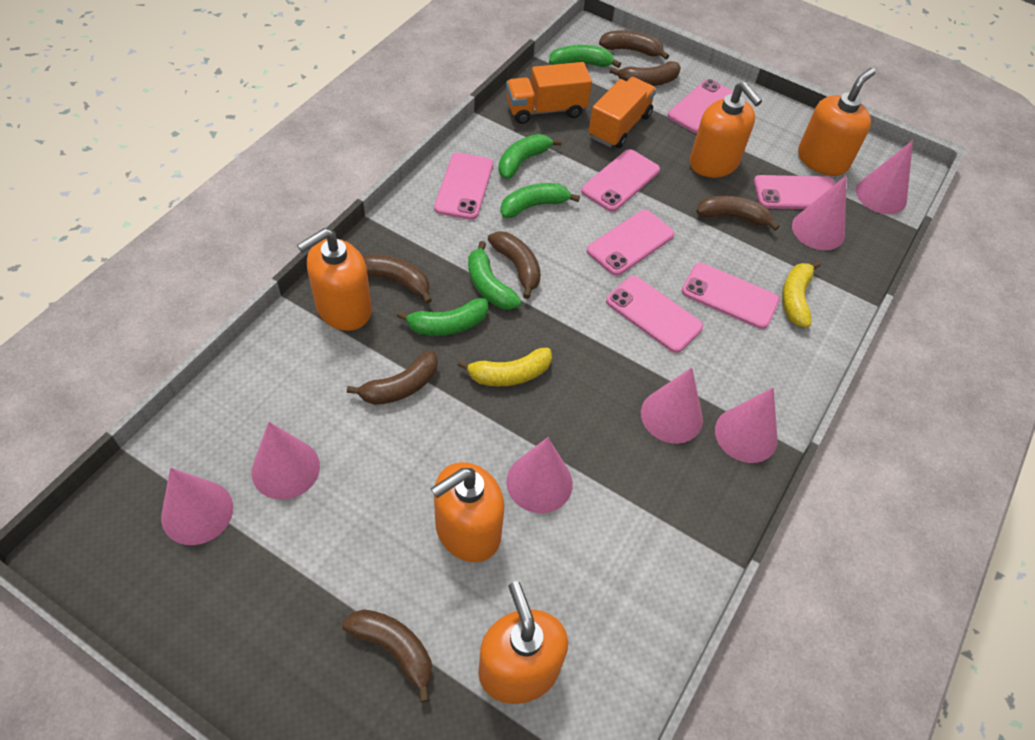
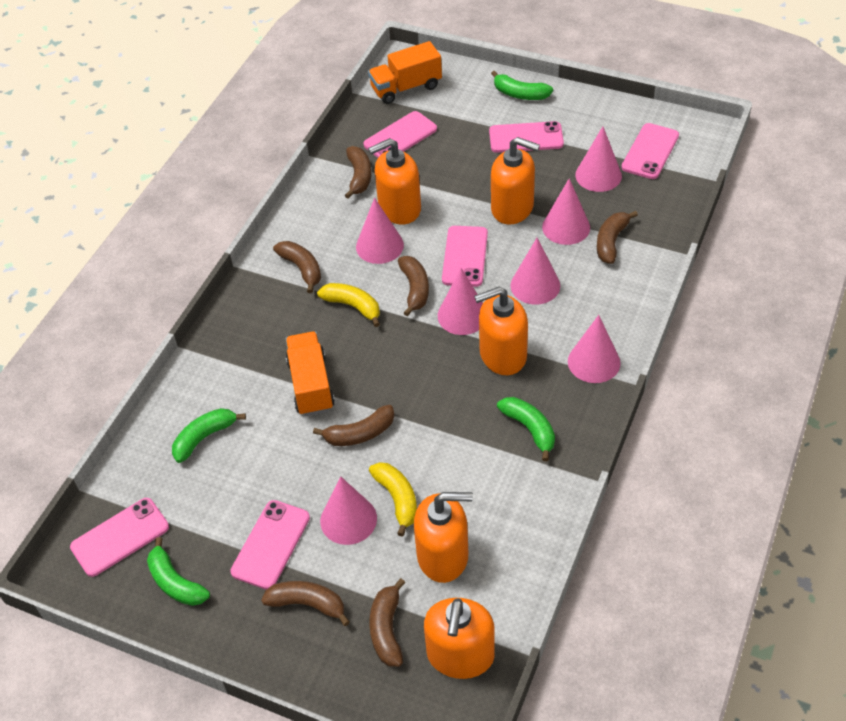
green banana: [397,298,488,336] [468,241,521,310] [498,134,561,179] [500,183,580,218] [549,45,621,68] = 5 -> [147,537,210,606] [172,408,246,463] [491,71,553,100] [497,397,555,461] = 4
pink phone: [434,153,493,220] [581,149,660,212] [587,210,674,276] [606,276,703,353] [668,79,733,133] [682,263,780,329] [754,175,836,209] = 7 -> [70,498,169,577] [230,500,310,590] [363,111,437,158] [442,226,488,287] [489,121,564,153] [621,123,679,179] = 6

